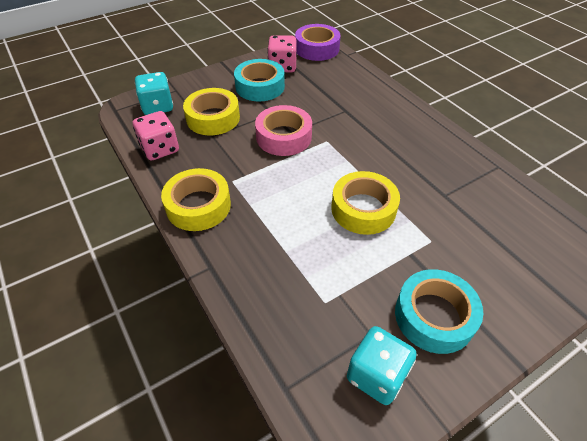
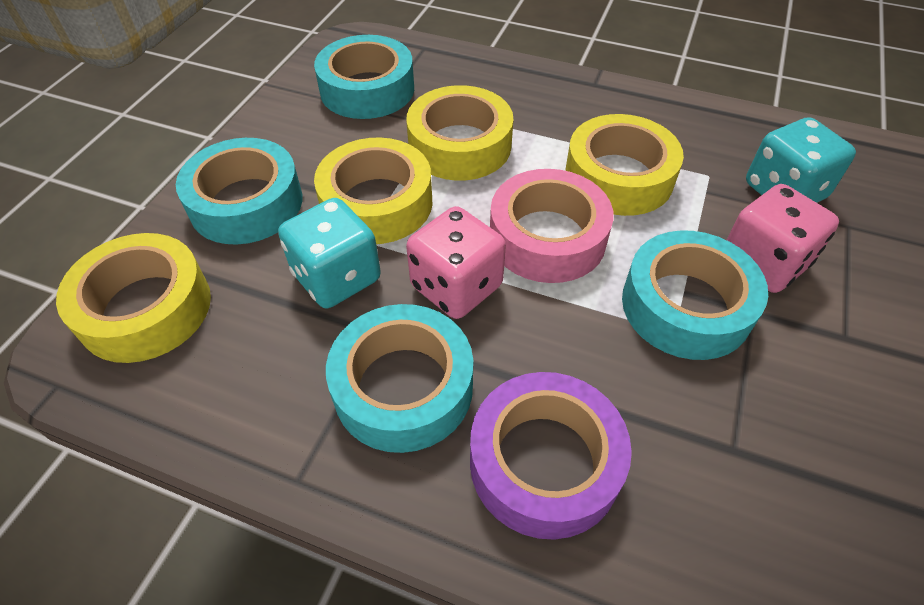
turquoise tape: [234,59,285,102] [395,269,483,354] = 2 -> [176,138,302,244] [314,35,414,119] [326,304,473,453] [622,230,768,360] = 4
yellow tape: [161,168,231,231] [183,88,240,135] [331,171,400,235] = 3 -> [56,233,211,363] [314,137,432,244] [406,85,513,181] [565,114,684,216] = 4

